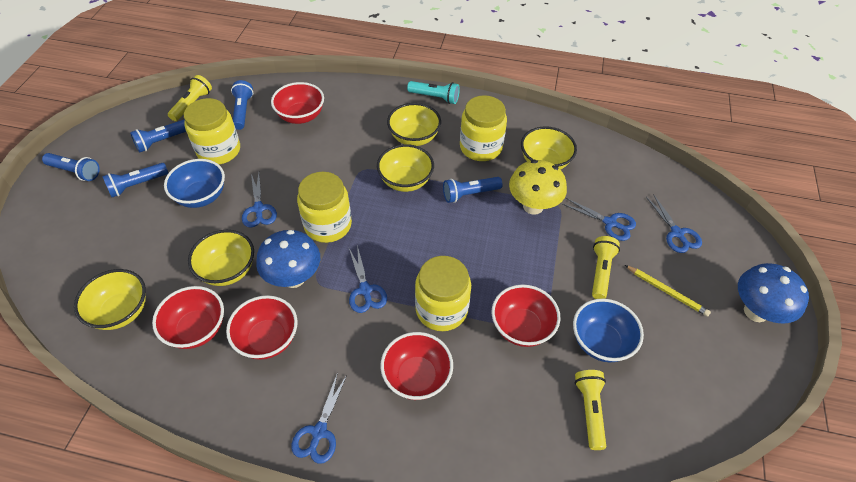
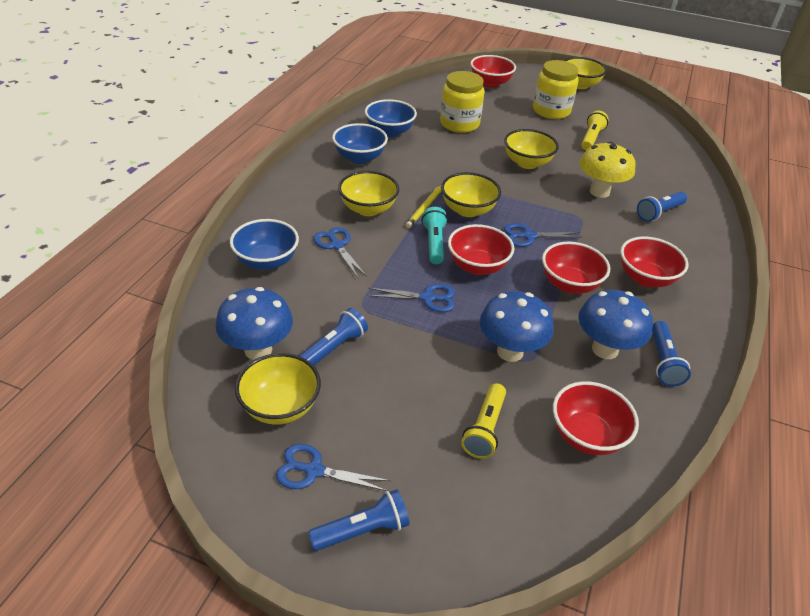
blue bowl: [164,159,225,208] [573,299,644,362] = 2 -> [230,219,299,270] [332,123,388,164] [365,99,417,137] = 3
blue flashlight: [42,153,100,181] [102,163,168,197] [130,119,186,152] [231,80,253,130] [443,177,503,203] = 5 -> [299,308,368,365] [308,489,410,551] [637,192,687,222] [652,321,691,386] = 4
blue mushroom: [256,230,320,288] [738,263,809,324] = 2 -> [216,287,293,360] [480,291,554,362] [579,290,653,359] = 3
blue scissors: [242,173,277,228] [291,372,347,464] [349,245,387,313] [562,198,636,241] [646,194,702,253] = 5 -> [276,444,391,491] [313,227,367,278] [368,284,455,312] [504,223,581,247] = 4
yellow flashlight: [168,75,212,121] [575,370,606,450] [592,236,620,299] = 3 -> [461,383,506,459] [581,111,609,150] = 2
yellow jar: [184,98,240,164] [297,172,352,243] [415,256,471,331] [460,95,507,161] = 4 -> [440,71,485,133] [533,60,579,119] = 2

